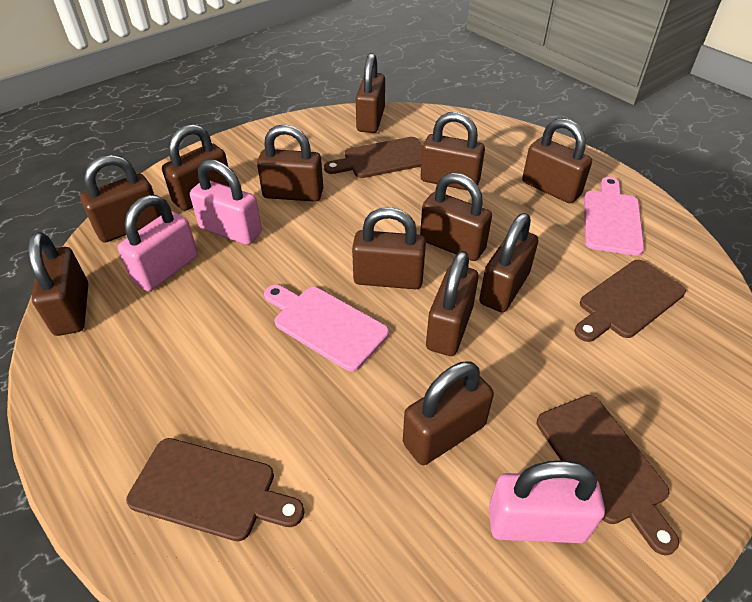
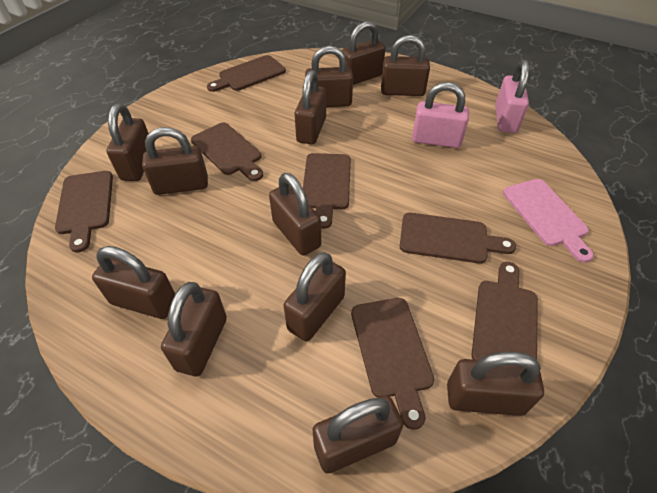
brown cutting board: [126,438,305,541] [324,137,423,178] [537,395,679,555] [574,260,686,342] = 4 -> [55,171,113,252] [191,123,263,181] [207,55,286,92] [303,153,351,229] [351,298,434,430] [400,213,516,264] [472,262,538,360] = 7
pink cutting board: [264,285,389,371] [584,177,644,256] = 2 -> [503,179,594,263] = 1
pink padlock: [118,195,198,291] [190,159,262,245] [489,460,605,543] = 3 -> [412,82,469,148] [495,60,529,133] = 2

